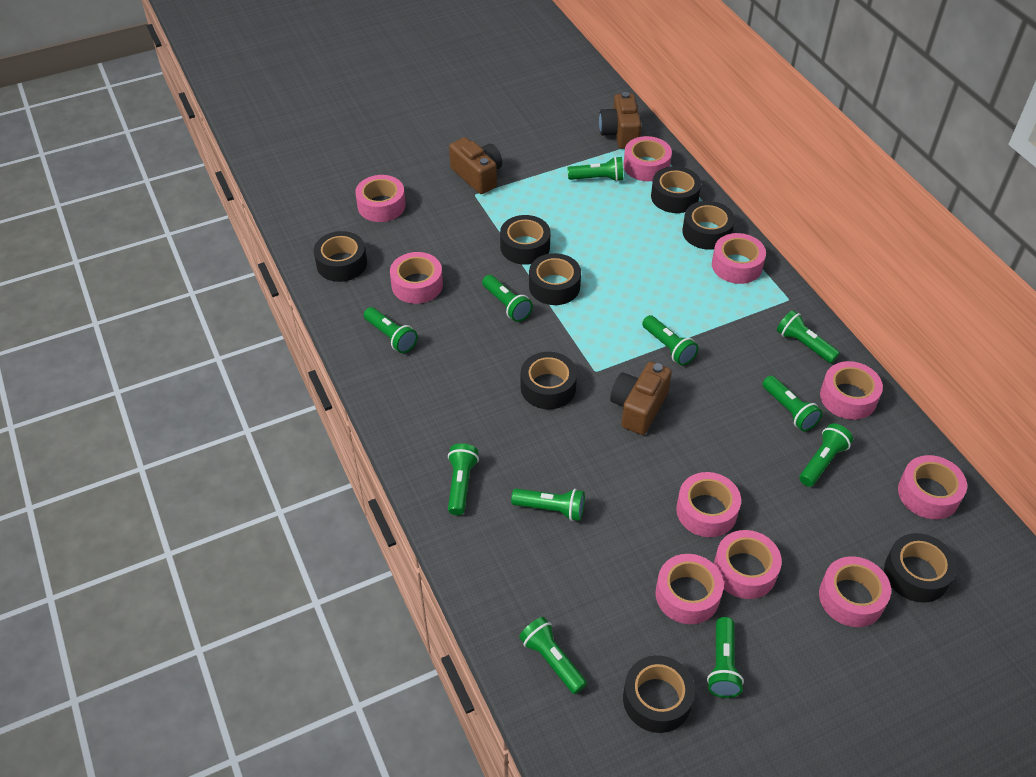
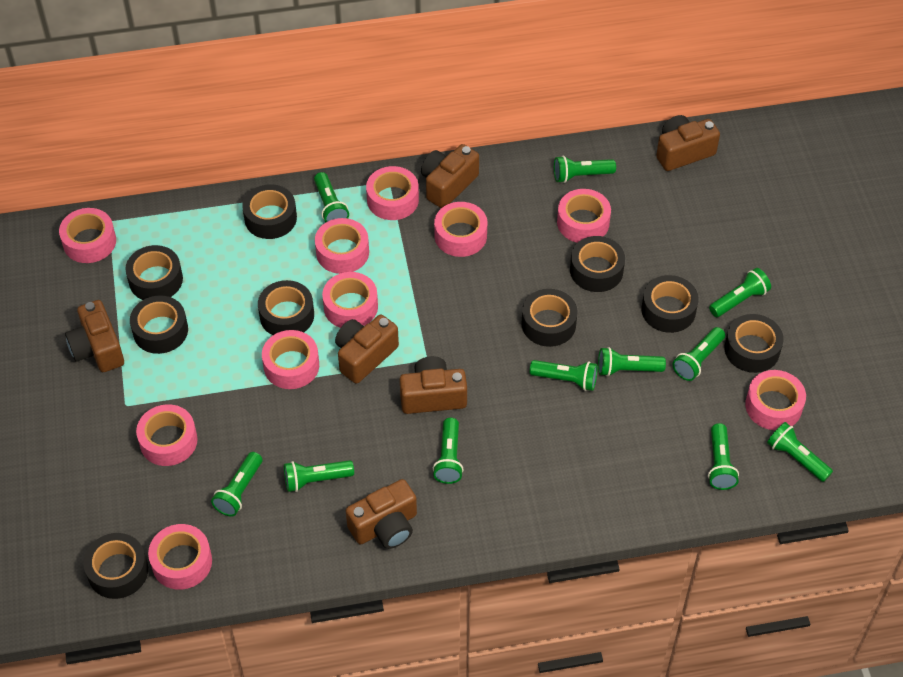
black tape: [314,231,367,282] [500,215,551,265] [521,352,577,409] [529,253,581,305] [623,655,695,733] [651,166,701,213] [682,201,735,250] [884,533,957,603] = 8 -> [83,533,148,599] [125,245,183,300] [130,295,188,354] [242,184,297,239] [258,280,314,335] [521,289,578,347] [570,236,625,292] [641,275,699,333] [724,314,784,373] = 9
brown camera: [449,137,502,194] [599,92,641,149] [610,362,672,435] = 3 -> [65,300,124,372] [335,314,399,384] [346,479,417,549] [400,356,467,414] [421,144,479,208] [656,115,720,171] = 6

